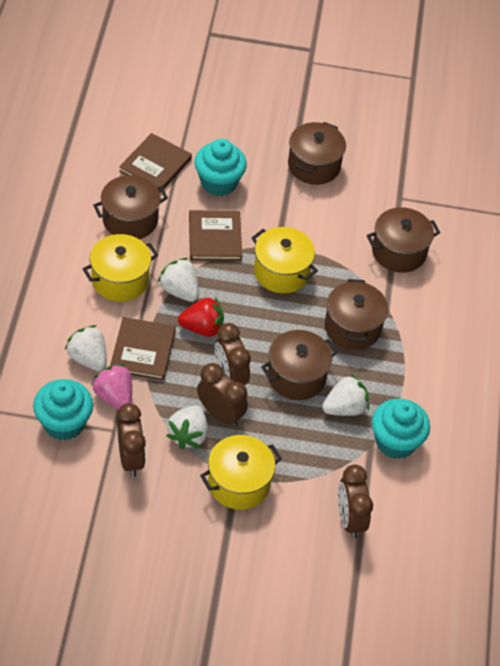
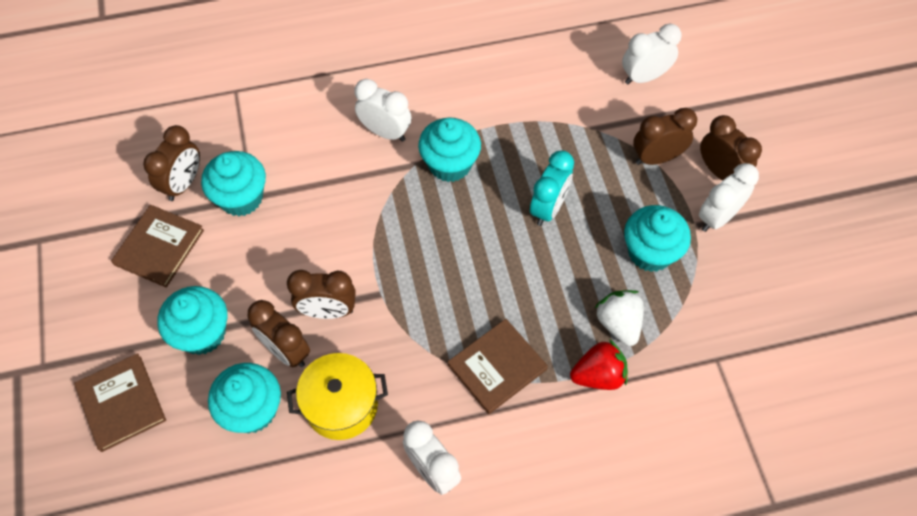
brown clock: [117,403,146,477] [197,363,248,427] [215,323,251,385] [338,465,373,539] = 4 -> [143,125,200,201] [248,300,310,367] [287,270,356,319] [633,108,697,165] [700,115,762,181] = 5
brown pot: [93,175,168,239] [261,330,338,400] [288,122,346,185] [324,279,388,350] [367,207,440,273] = 5 -> none = 0
pink strawberry: [92,364,132,410] = 1 -> none = 0
turquoise clock: none = 0 -> [530,150,574,226] = 1
turquoise cupcake: [33,379,93,440] [194,139,247,196] [372,399,430,459] = 3 -> [157,286,227,355] [201,151,266,216] [208,363,281,433] [418,118,481,182] [624,205,691,272] = 5
white clock: none = 0 -> [354,79,412,142] [403,420,461,495] [622,24,682,84] [699,163,759,232] = 4
white strawberry: [65,325,107,371] [157,258,199,302] [166,405,208,449] [322,374,369,416] = 4 -> [595,290,644,346] = 1
yellow pot: [83,234,158,302] [200,435,282,510] [252,227,318,293] = 3 -> [287,353,388,440] = 1

